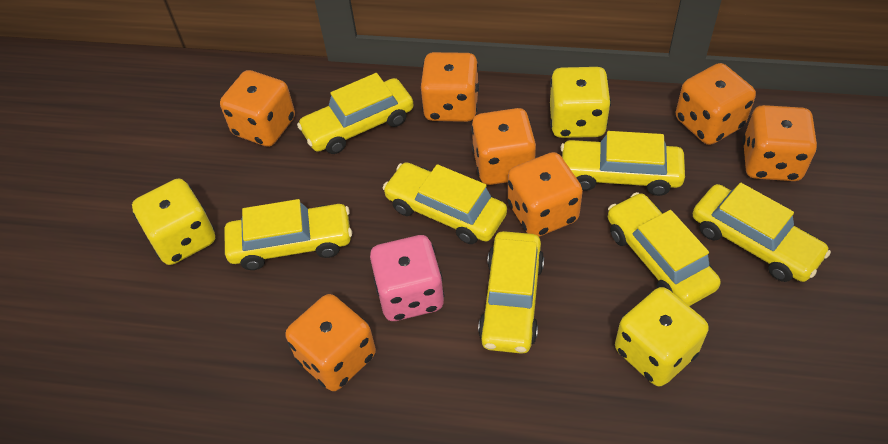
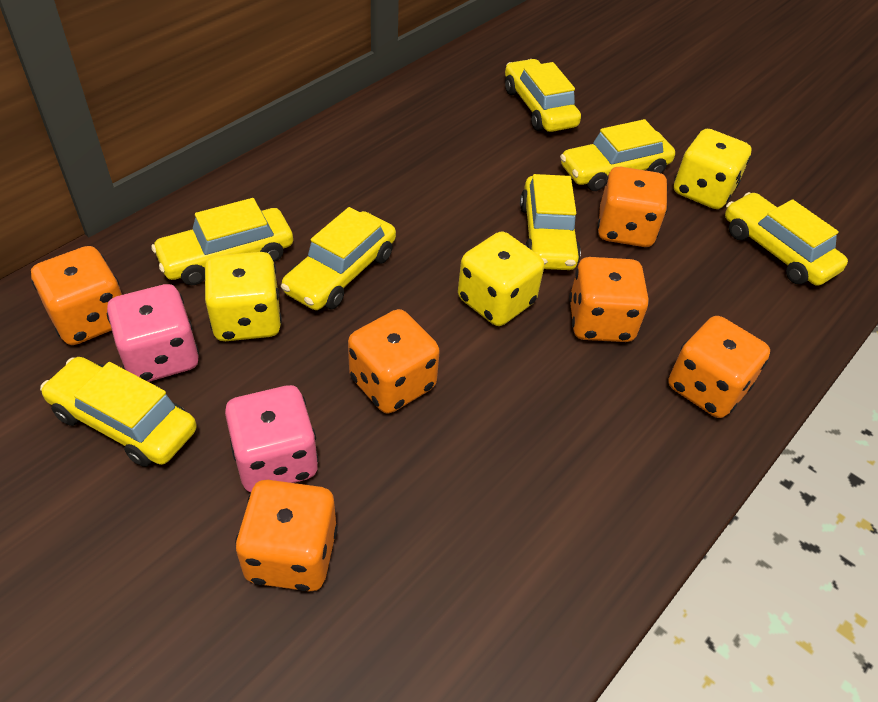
orange dice: [220,70,295,147] [286,294,376,391] [421,52,479,122] [471,108,536,185] [508,152,583,237] [676,63,756,145] [742,105,817,181] = 7 -> [31,246,122,345] [235,480,338,591] [348,309,440,414] [569,257,649,342] [597,167,668,247] [668,316,770,418] = 6
pink dice: [370,235,444,321] = 1 -> [107,284,199,382] [225,385,319,492] = 2

